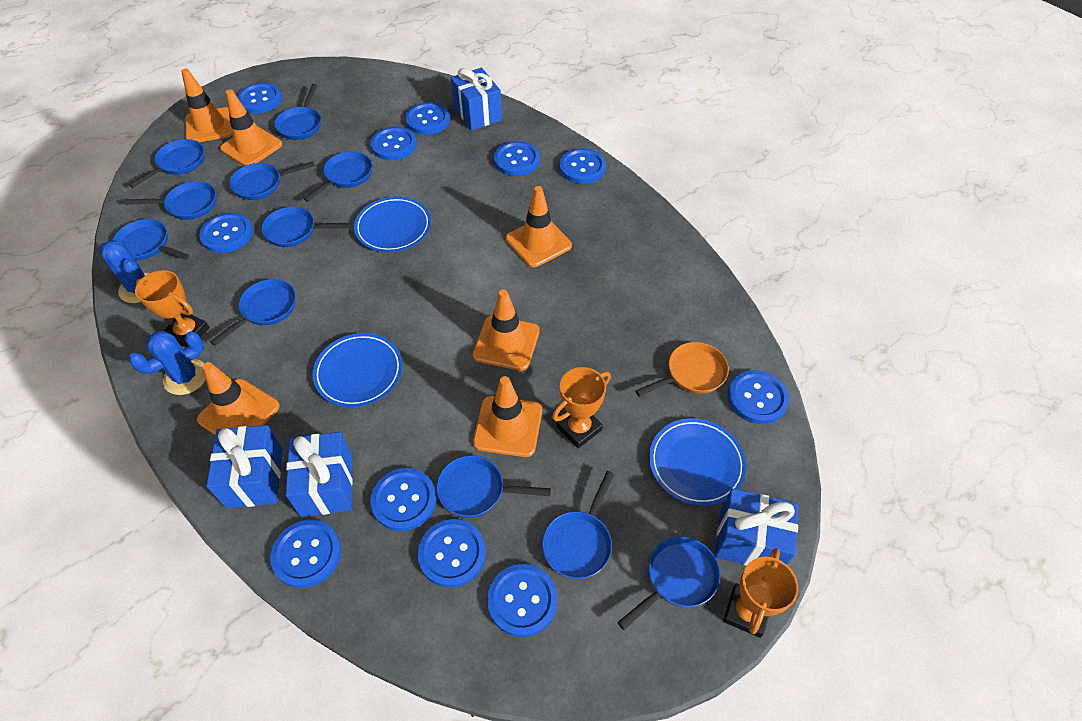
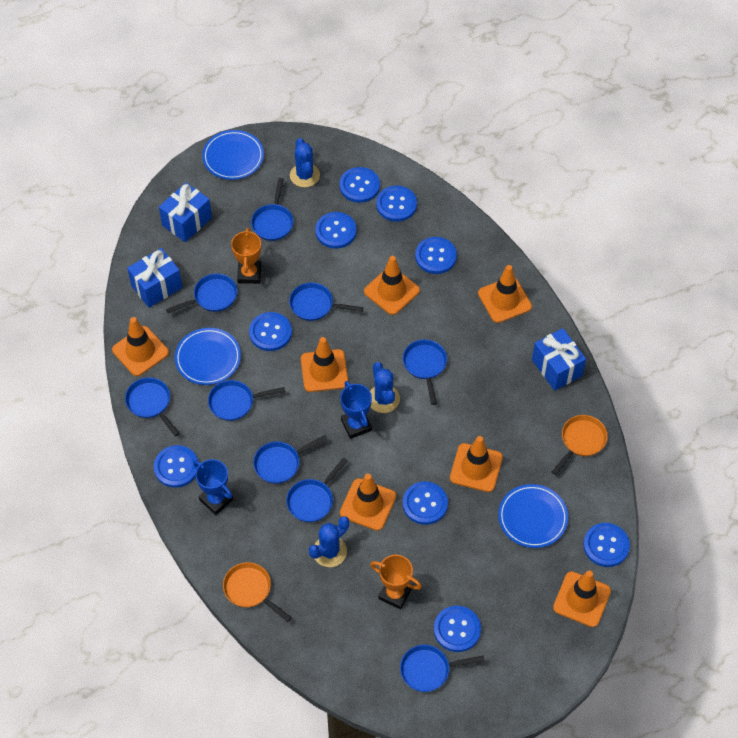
blue button: [199,213,253,253] [237,83,282,114] [270,520,341,588] [370,127,417,160] [370,468,436,531] [405,102,450,135] [418,519,486,588] [487,564,557,637] [494,141,540,176] [559,148,606,184] [728,370,789,424] = 11 -> [154,445,198,488] [249,312,292,351] [315,212,357,249] [340,167,380,203] [376,186,417,222] [403,481,448,525] [415,237,457,274] [434,606,481,652] [583,523,630,567] = 9
blue cactus: [100,240,149,303] [129,331,206,395] = 2 -> [290,138,320,187] [309,516,349,567] [370,362,400,413] = 3
blue gift: [206,425,283,508] [286,432,353,517] [451,68,502,130] [715,488,799,566] = 4 -> [127,248,183,308] [159,183,212,242] [532,328,586,391] = 3
blue pan: [113,219,190,261] [124,181,216,220] [129,139,205,188] [210,279,296,346] [229,162,315,200] [261,207,350,247] [274,84,321,140] [303,151,372,202] [436,455,551,518] [542,471,615,579] [618,537,720,630] = 11 -> [125,377,180,437] [166,274,237,314] [208,380,285,421] [251,178,293,241] [253,435,328,484] [286,458,348,522] [289,282,363,321] [400,645,485,692] [403,339,447,405] = 9
blue trophy: none = 0 -> [193,459,233,515] [340,381,372,439] = 2
orange pan: [635,342,729,397] = 1 -> [223,562,292,622] [552,415,608,475] = 2
orange traffic cone: [181,69,233,142] [197,362,280,435] [220,89,282,166] [473,289,540,371] [473,376,542,457] [506,186,572,267] = 6 -> [112,317,169,376] [301,337,348,392] [340,474,396,531] [364,256,420,315] [450,436,503,492] [478,265,532,323] [553,571,611,627] = 7
orange trophy: [135,270,210,347] [552,367,611,448] [723,548,798,638] = 3 -> [231,228,261,284] [370,555,422,609] = 2

